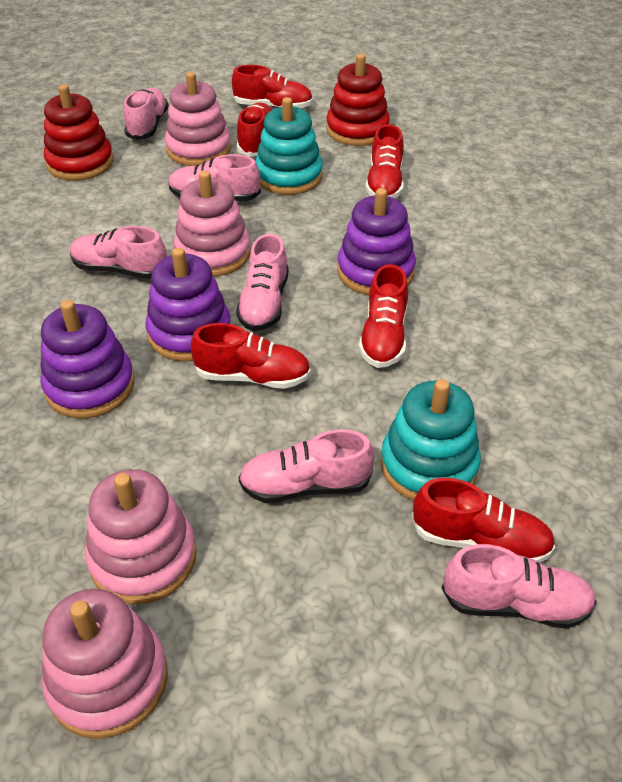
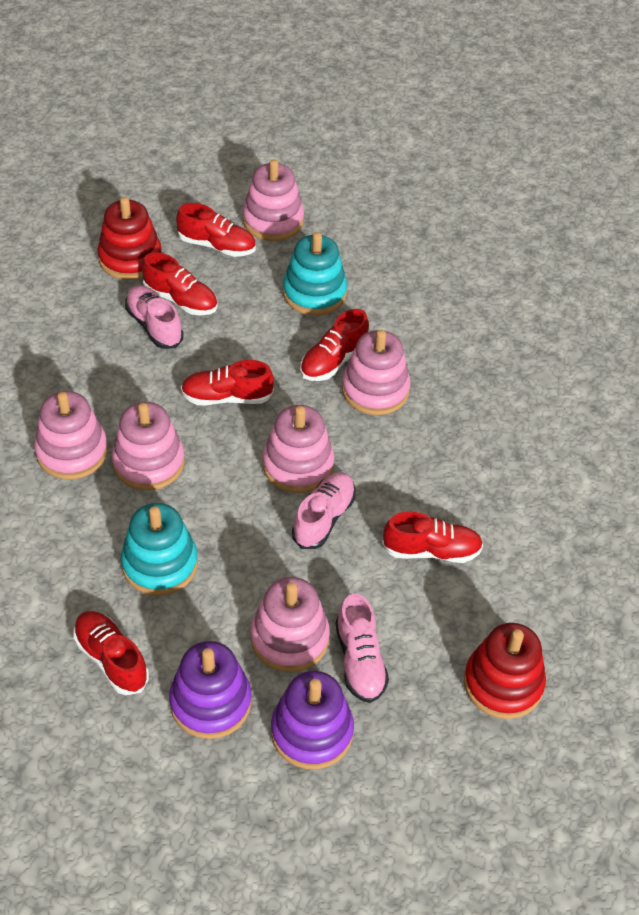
pink shoe: [70,226,167,279] [123,88,169,140] [168,154,261,201] [236,234,289,331] [238,429,374,503] [442,544,597,629] = 6 -> [125,285,184,349] [292,472,356,549] [336,594,389,703] = 3
pink stacking toy: [42,589,168,739] [85,469,196,604] [165,72,231,166] [173,171,251,277] = 4 -> [34,391,108,479] [112,402,185,490] [243,159,304,241] [251,577,330,672] [263,405,334,493] [342,330,411,415] = 6
purple stacking toy: [40,300,135,419] [145,248,231,361] [337,188,416,295] = 3 -> [169,641,252,739] [271,671,354,769] = 2

